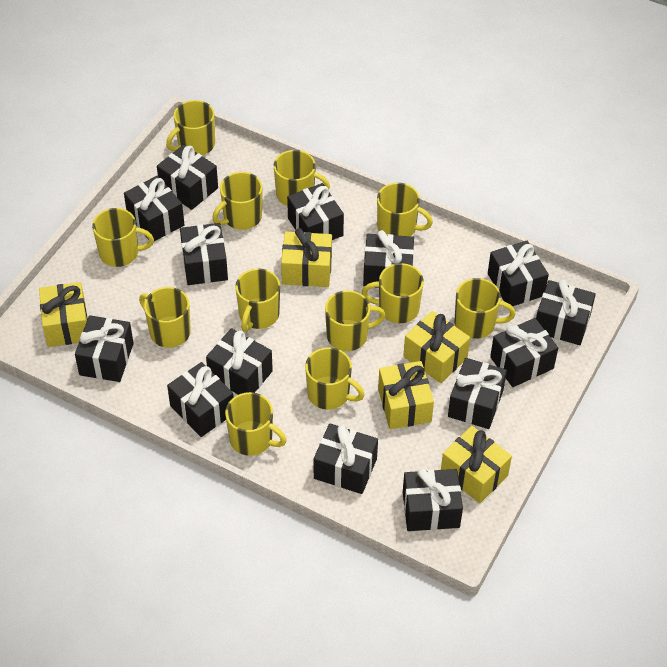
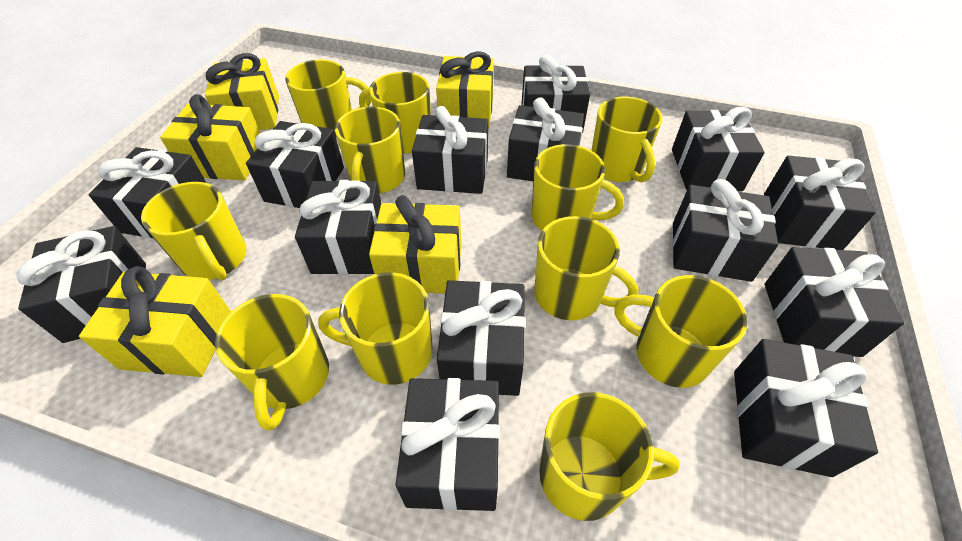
yellow mug: [92,208,154,267] [139,287,191,348] [166,100,215,155] [212,172,263,230] [225,392,287,456] [235,269,280,332] [274,150,330,206] [305,347,364,410] [325,290,385,351] [362,263,424,323] [377,183,433,236] [455,278,516,339] = 12 -> [141,182,246,281] [215,294,329,431] [285,59,371,138] [318,272,432,385] [335,107,405,194] [359,72,431,154] [532,144,624,231] [534,216,638,320] [539,392,680,521] [591,97,662,182] [615,275,748,388] = 11

